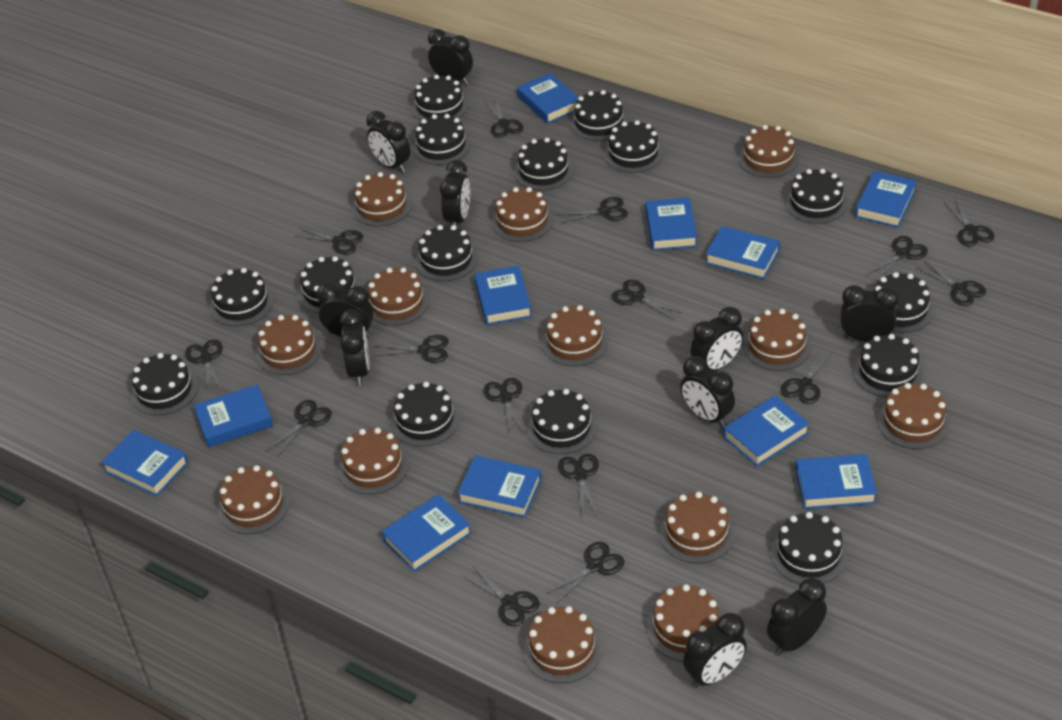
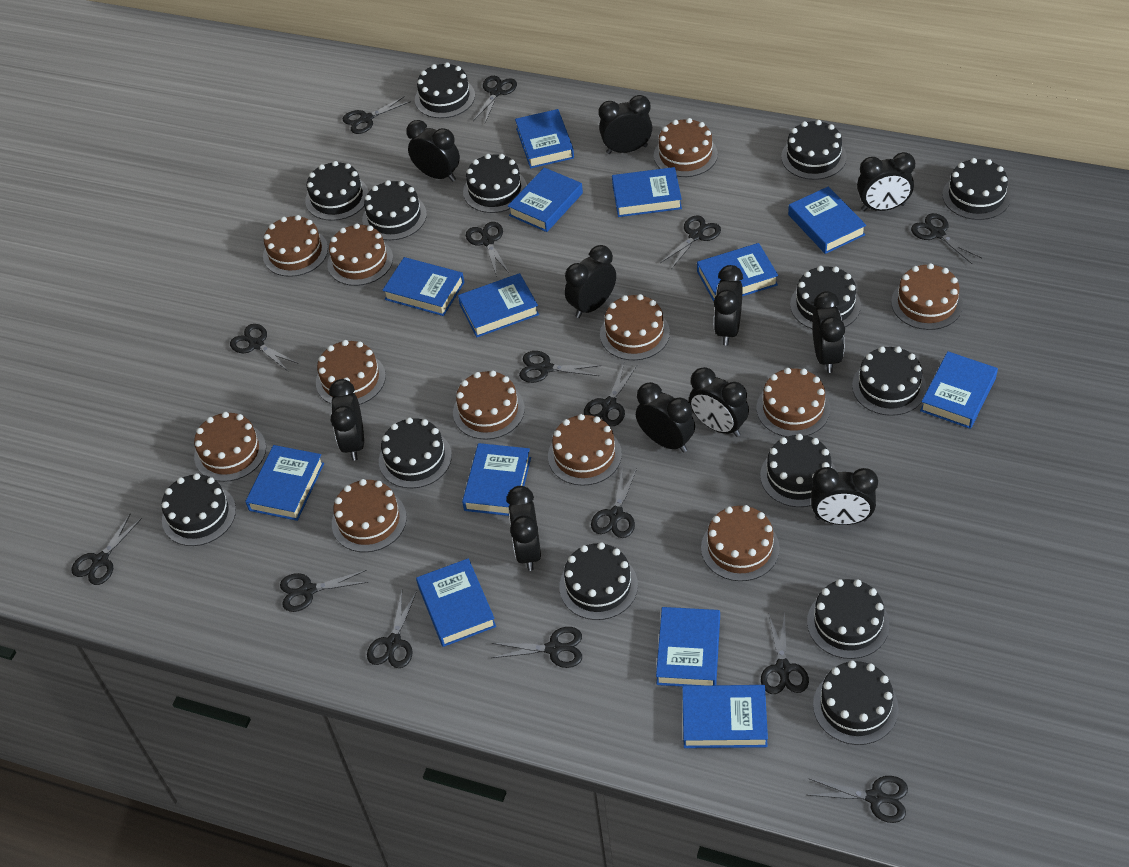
black cake: [131,353,198,415] [210,268,274,326] [298,256,361,314] [391,382,460,447] [412,75,468,121] [413,114,470,165] [415,225,478,281] [514,138,573,191] [527,389,597,454] [570,90,628,141] [604,120,663,173] [771,512,847,584] [785,169,847,224] [853,334,923,397] [874,272,933,333] = 15 -> [161,473,236,546] [305,161,369,221] [362,180,427,240] [379,418,452,488] [415,62,475,118] [463,154,527,213] [559,542,638,620] [760,434,836,507] [781,120,847,180] [790,266,861,329] [807,579,889,659] [813,660,899,745] [852,346,926,416] [942,158,1011,220] = 14
black clock: [316,282,374,338] [340,309,369,386] [366,111,411,173] [428,29,473,85] [440,160,470,227] [680,356,735,427] [683,613,747,688] [690,307,743,371] [767,578,827,655] [840,285,899,342] = 10 -> [329,379,364,460] [406,120,460,182] [507,486,541,571] [565,245,616,318] [599,95,652,154] [636,382,695,452] [689,367,749,437] [714,265,743,346] [811,467,878,525] [812,291,845,373] [857,152,915,211] = 11
blue book: [101,430,189,496] [194,384,273,447] [381,494,472,572] [457,456,542,518] [474,266,532,325] [517,73,579,124] [645,198,697,251] [705,226,780,279] [723,395,810,466] [795,454,877,509] [855,171,917,227] = 11 -> [245,445,324,521] [382,257,464,316] [416,558,496,647] [458,273,539,337] [462,443,531,516] [508,167,583,232] [515,109,574,168] [612,167,682,217] [656,607,720,687] [682,685,768,748] [697,243,778,302] [788,186,866,254] [920,351,998,429] = 13
brown cake: [218,465,289,534] [256,315,321,375] [338,428,409,494] [352,172,412,226] [368,267,429,326] [492,187,553,242] [523,606,602,683] [542,305,608,366] [647,584,722,661] [660,492,734,563] [739,125,799,178] [743,309,811,371] [877,383,949,449] = 13 -> [194,412,266,482] [263,215,328,277] [316,340,386,405] [327,223,393,286] [332,479,407,552] [453,370,525,440] [548,414,622,486] [600,294,670,360] [654,118,718,177] [701,505,780,581] [757,368,830,437] [891,263,963,330] = 12

